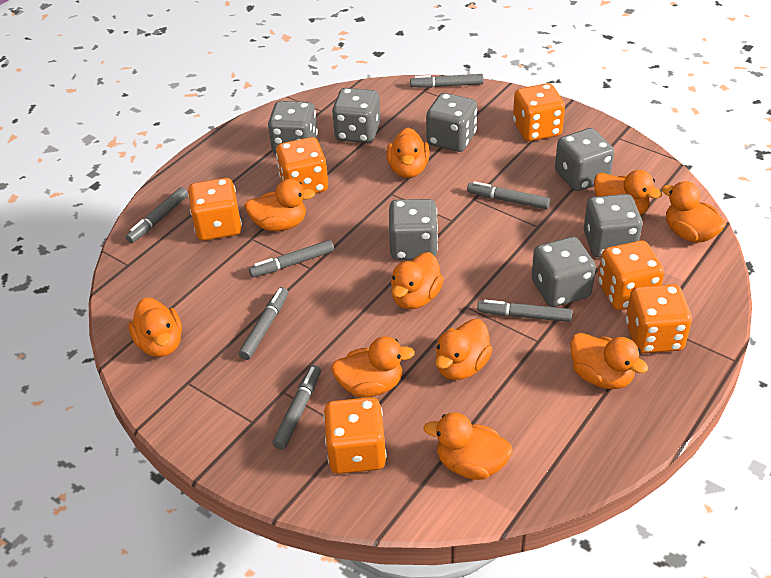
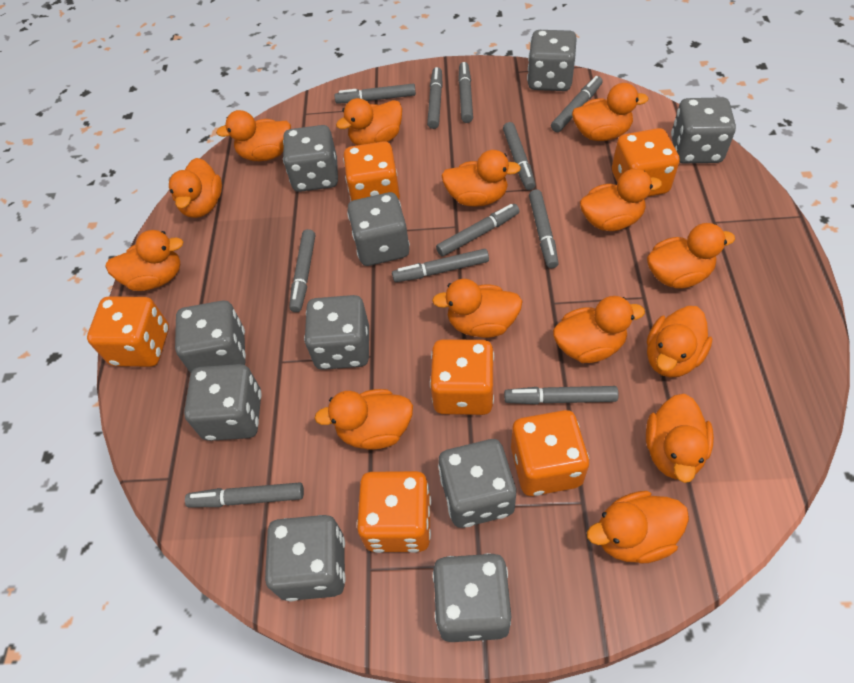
grey dice: [268,101,318,154] [332,88,381,143] [389,199,438,260] [426,93,477,152] [531,237,596,307] [555,128,614,191] [584,194,642,257] = 7 -> [175,300,246,373] [184,364,262,441] [265,515,346,601] [283,125,338,192] [304,295,369,370] [347,192,410,266] [433,553,511,642] [438,439,516,528] [527,30,577,91] [671,97,736,163] = 10
grey marker: [126,187,188,243] [239,287,288,360] [249,240,334,277] [273,365,321,449] [410,74,484,88] [467,181,550,209] [477,300,573,322] = 7 -> [185,483,304,507] [289,229,315,312] [335,84,416,104] [392,249,489,282] [427,67,443,129] [436,204,520,257] [458,62,473,123] [503,122,535,190] [504,386,619,405] [529,189,559,268] [551,76,602,132] = 11
orange duck: [129,298,182,357] [244,179,315,231] [331,337,415,397] [386,128,430,178] [391,252,444,309] [423,413,513,480] [435,319,493,380] [570,333,648,389] [594,170,662,215] [662,181,726,243] = 10 -> [105,230,183,291] [169,158,222,218] [216,110,291,161] [314,389,413,450] [336,98,402,145] [432,279,523,338] [441,150,521,207] [553,296,645,363] [572,83,649,141] [580,169,662,231] [587,491,689,564] [646,394,714,483] [647,223,735,289] [647,306,712,378] = 14

